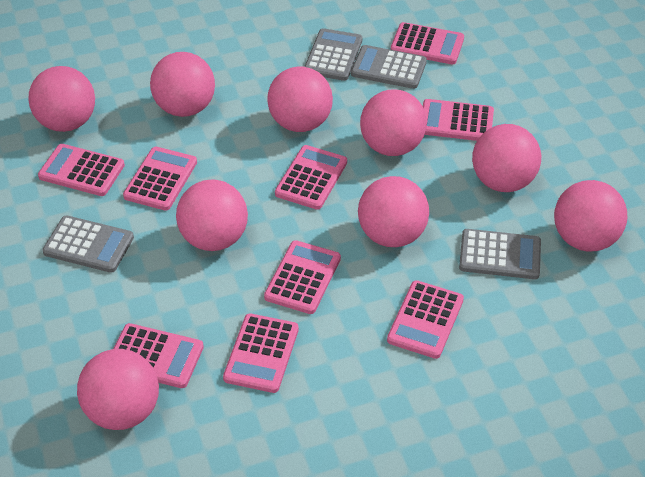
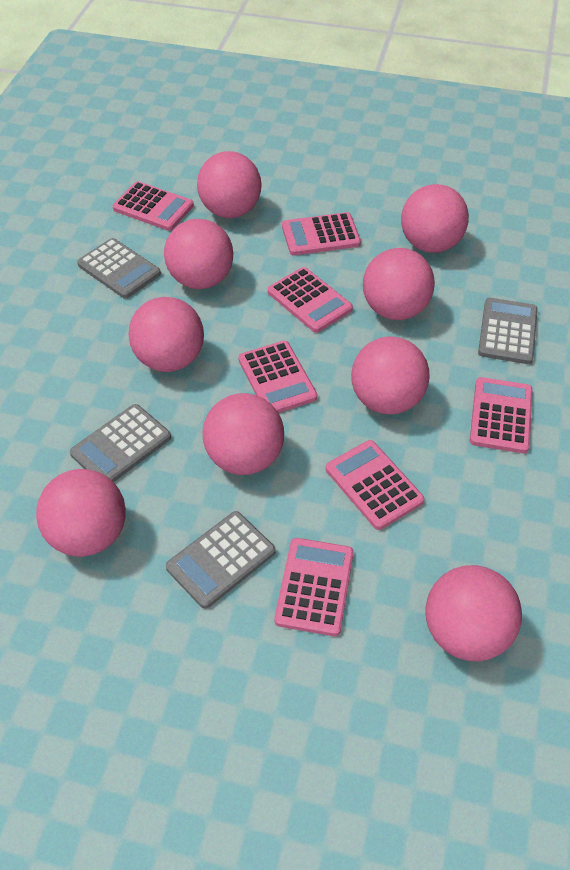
pink calculator: [38,144,125,196] [113,323,204,388] [123,147,197,211] [223,313,299,393] [264,240,341,314] [275,145,347,210] [387,280,464,359] [391,22,464,64] [423,99,494,141] = 9 -> [113,181,194,231] [238,341,317,413] [268,267,353,333] [274,538,354,636] [282,212,361,256] [326,440,424,530] [470,377,533,453] = 7

